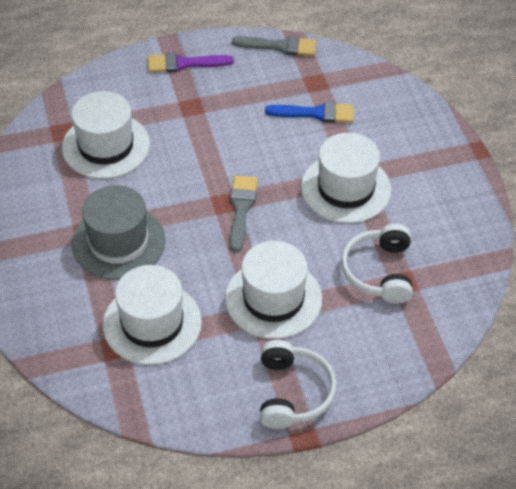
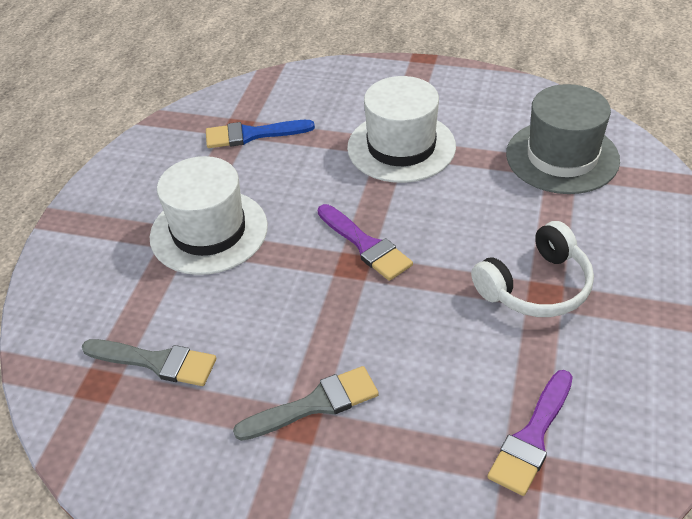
purple brush: [148,53,233,72] = 1 -> [318,204,413,281] [487,370,573,496] = 2
white hat: [62,91,150,179] [103,265,202,365] [225,241,322,339] [301,133,391,223] = 4 -> [150,156,268,275] [347,76,456,183] = 2
white headphones: [260,340,337,429] [341,223,413,304] = 2 -> [471,221,594,317] = 1

